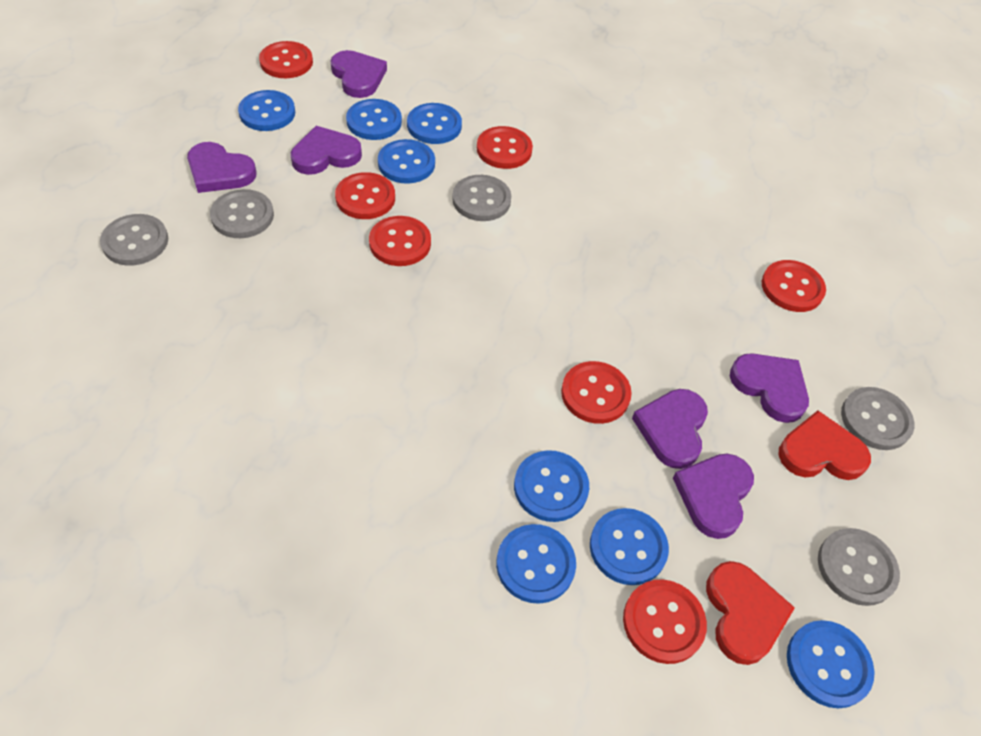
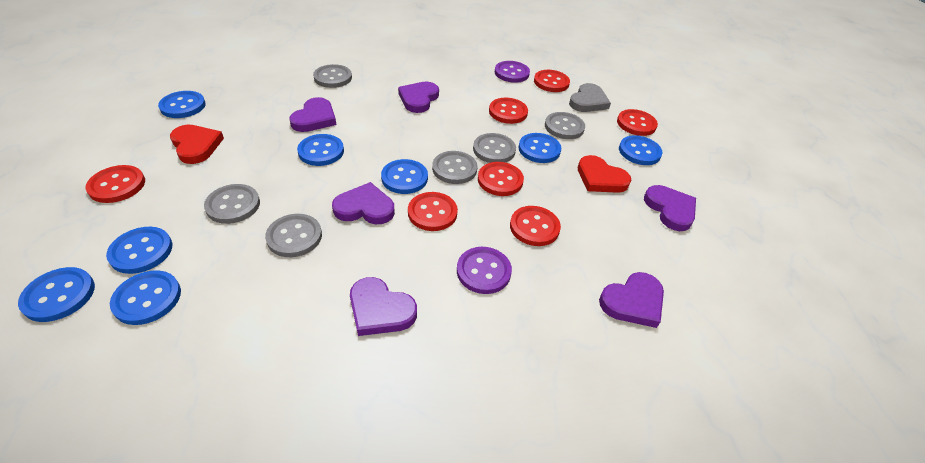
grey button: [100,214,168,266] [210,189,274,238] [452,175,511,221] [818,528,900,606] [841,387,914,450] = 5 -> [204,184,260,224] [265,214,322,257] [313,64,352,88] [432,151,477,184] [473,133,516,163] [545,112,585,139] = 6
grey heart: none = 0 -> [569,83,611,112] = 1
purple button: none = 0 -> [457,247,512,294] [495,61,530,83] = 2

